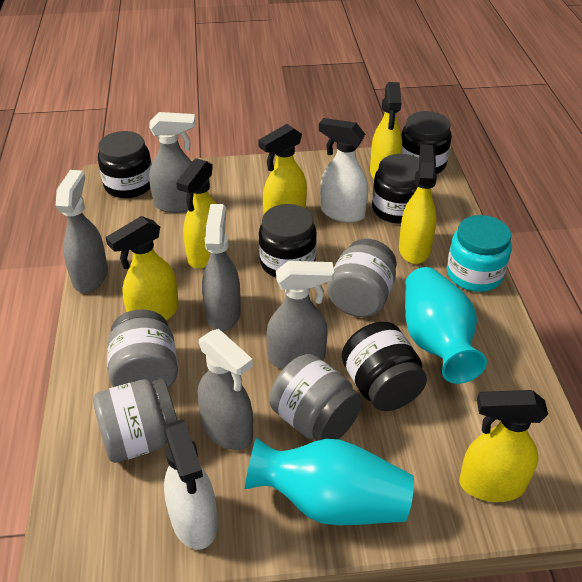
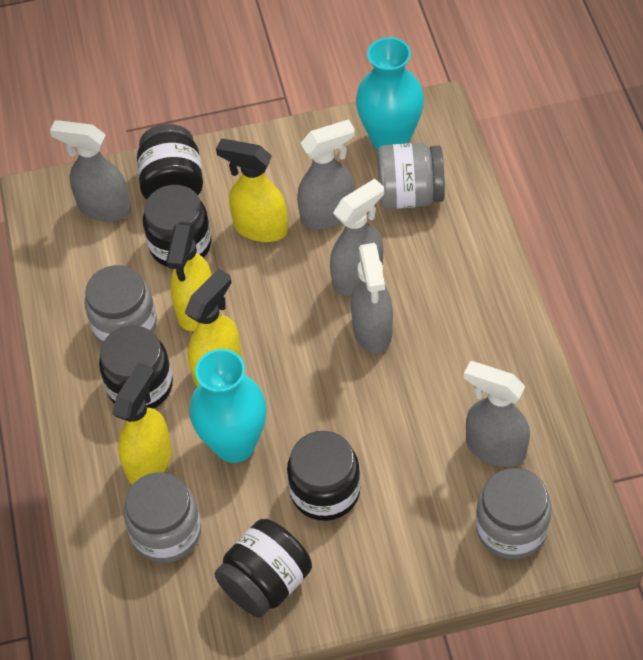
turquoise jar: [447,215,512,292] = 1 -> none = 0
white spray bottle: [164,419,218,550] [319,118,368,223] = 2 -> none = 0
yellow spray bottle: [105,216,179,321] [176,158,216,269] [258,124,307,214] [370,82,402,178] [399,144,437,264] [459,390,548,502] = 6 -> [112,362,172,485] [166,222,212,331] [184,269,241,386] [216,139,288,242] = 4

